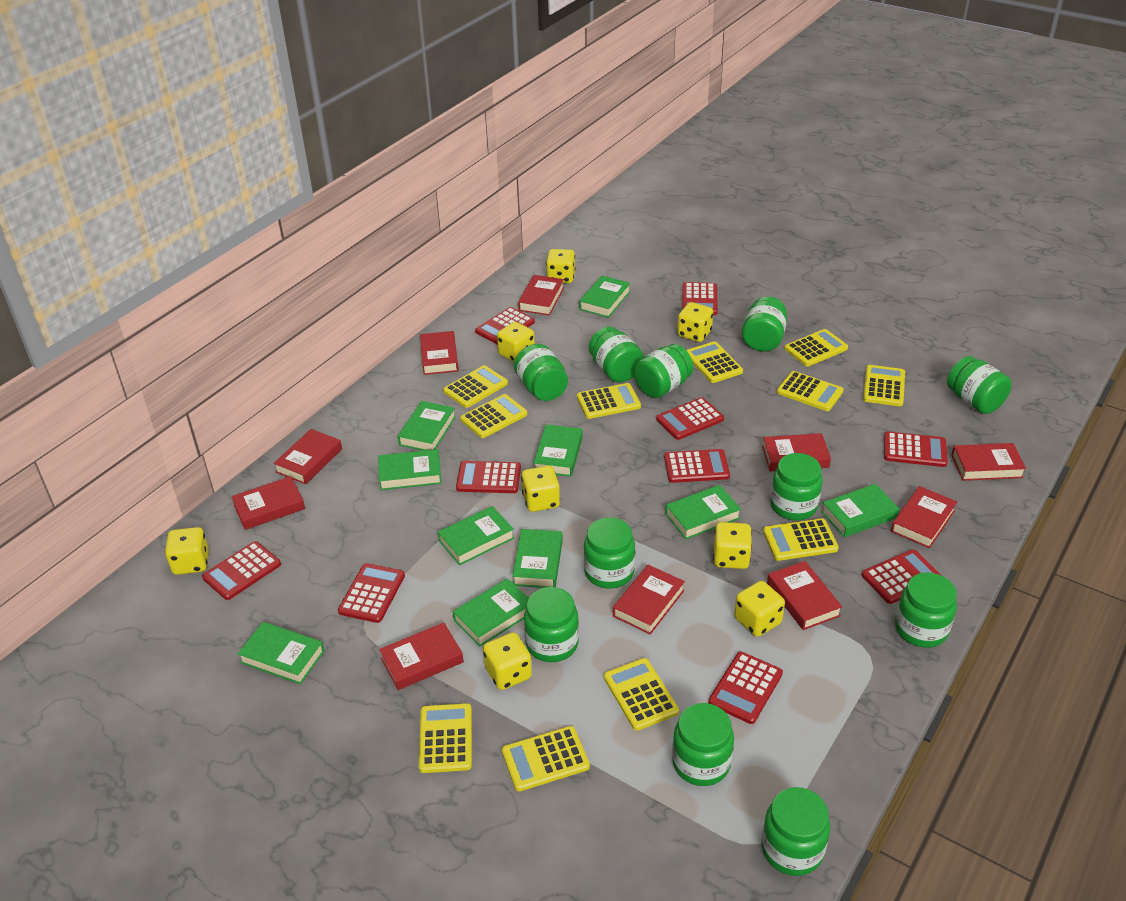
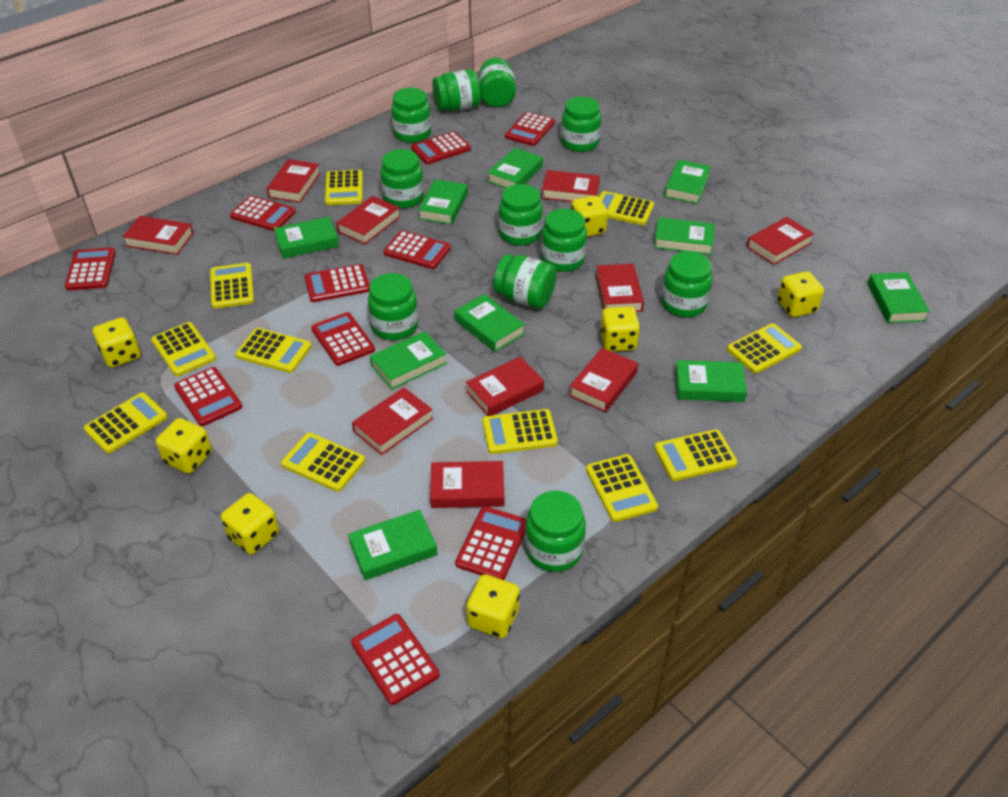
yellow dice: [165,527,209,575] [483,632,532,690] [497,322,535,362] [521,466,560,512] [546,249,575,283] [677,302,713,342] [713,522,752,569] [734,581,785,637] = 8 -> [93,317,141,368] [156,418,212,474] [221,493,279,555] [466,574,520,638] [571,196,608,237] [600,307,640,352] [777,271,824,317] = 7

